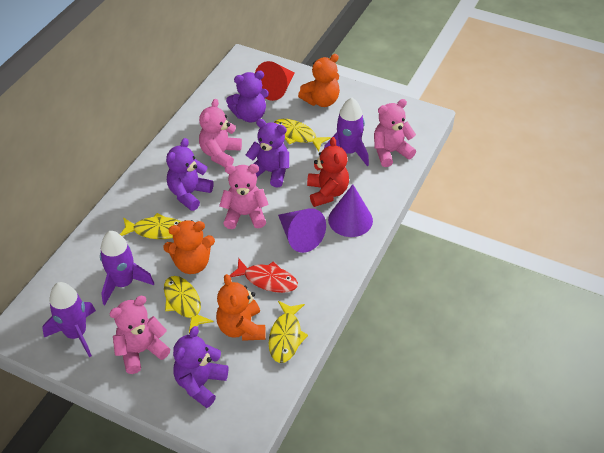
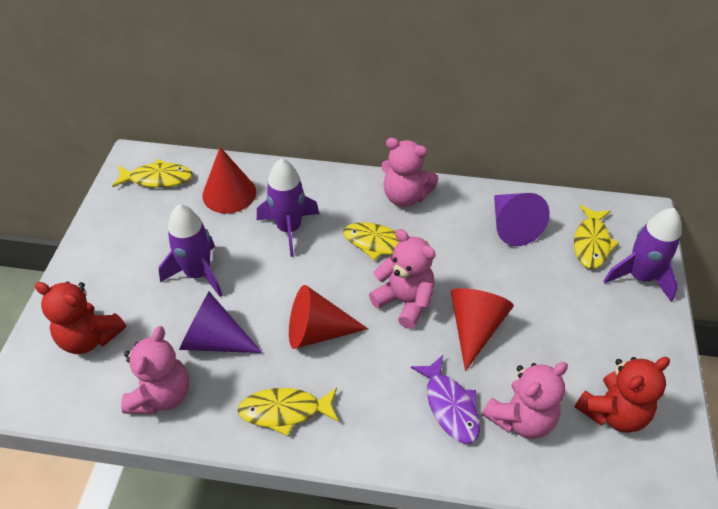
orange teddy bear: [163,220,215,274] [216,274,266,341] [298,54,340,107] = 3 -> none = 0
purple fish: none = 0 -> [411,355,480,444] = 1
purple teddy bear: [166,138,214,211] [173,326,228,408] [226,71,269,122] [246,119,289,188] = 4 -> none = 0
red cone: [255,61,295,101] = 1 -> [202,147,256,214] [289,285,368,349] [451,288,514,371] = 3
red fish: [229,258,298,293] = 1 -> none = 0
red teddy bear: [307,137,349,207] = 1 -> [35,281,126,354] [575,357,670,433] = 2

